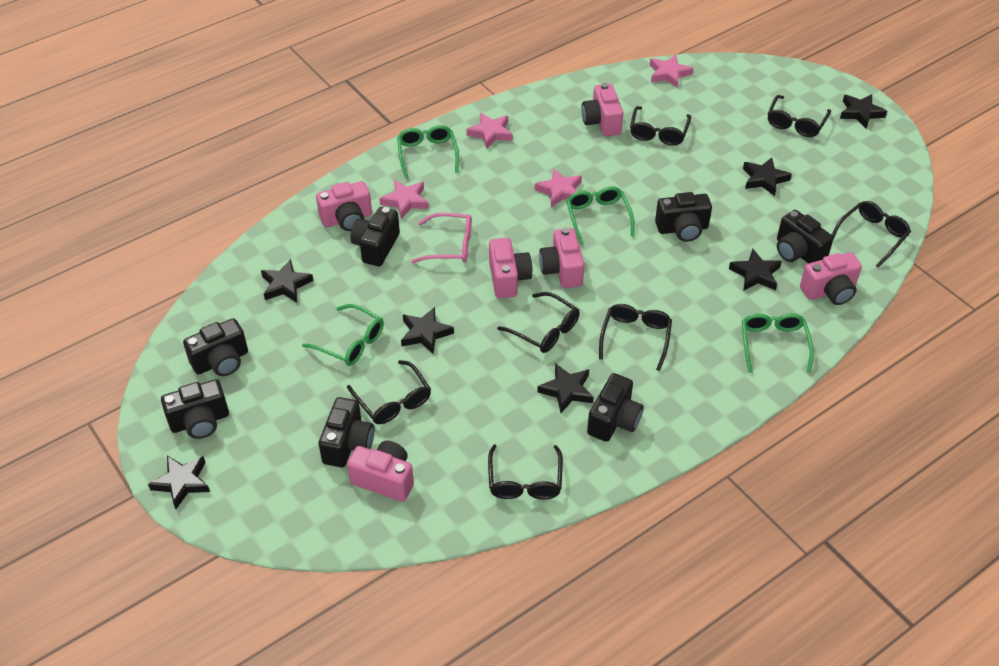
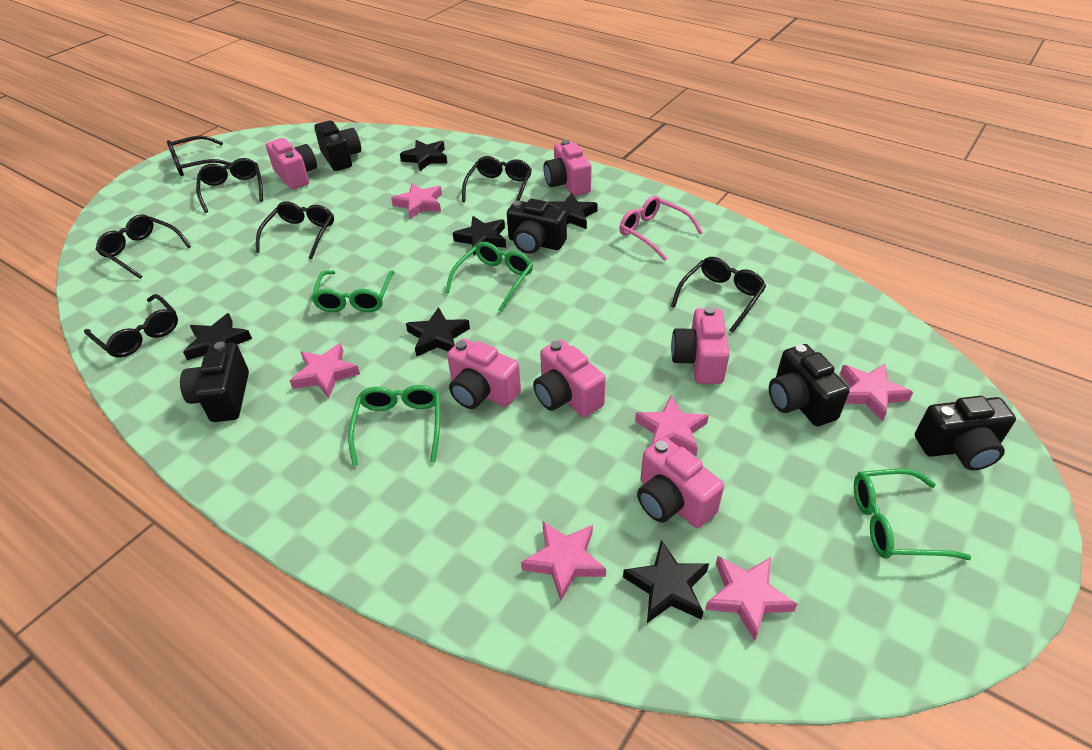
black camera: [161,379,229,439] [183,318,248,376] [319,397,374,467] [350,207,400,266] [587,373,644,442] [655,192,712,242] [777,210,834,264] = 7 -> [180,342,249,422] [314,121,361,171] [507,199,567,254] [769,344,849,426] [915,396,1016,470] = 5
black star: [148,455,210,509] [261,259,313,302] [401,307,454,354] [537,363,593,413] [729,249,782,291] [743,157,792,196] [840,94,887,129] = 7 -> [183,313,252,360] [400,140,447,171] [406,307,470,357] [453,216,506,256] [548,193,598,229] [623,540,709,623] = 6
pink star: [379,180,429,219] [466,113,513,149] [535,168,582,207] [650,54,693,88] = 4 -> [289,343,360,398] [391,183,442,219] [521,521,606,601] [635,396,709,456] [705,556,798,641] [840,364,913,421] = 6

